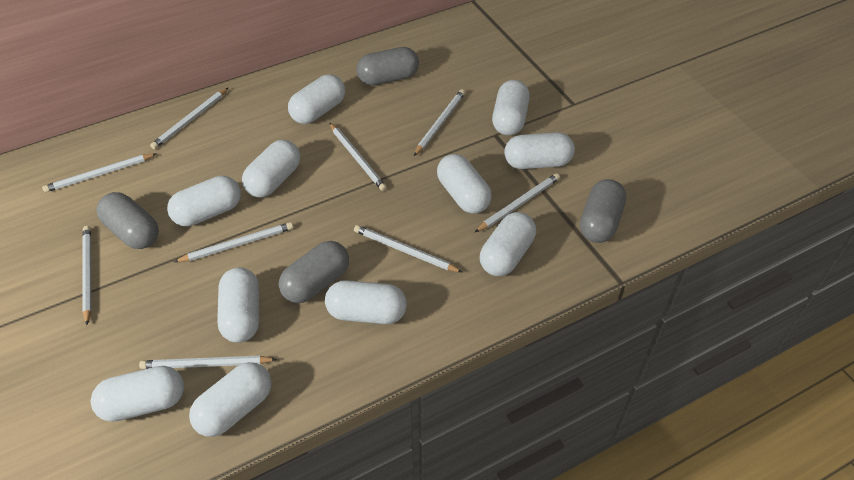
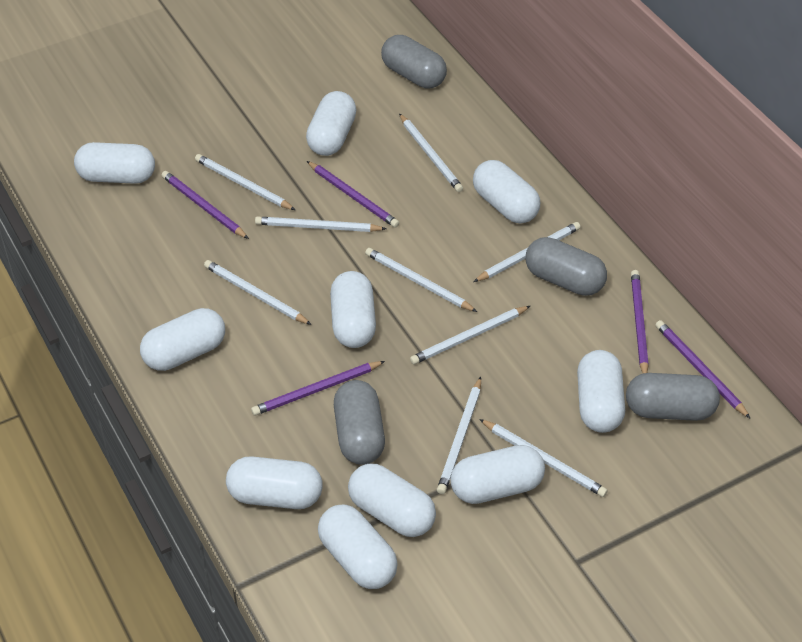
purple pencil: none = 0 -> [161,171,249,239] [251,361,385,416] [307,161,399,228] [631,270,649,373] [656,320,751,419] = 5
white capsule: [91,366,184,422] [167,176,241,226] [189,362,272,437] [217,267,259,343] [242,140,300,198] [288,74,345,124] [325,280,407,324] [437,154,492,214] [480,212,536,276] [492,80,530,135] [504,132,575,169] = 11 -> [74,142,155,184] [140,308,225,371] [226,456,323,509] [306,91,356,156] [318,505,398,589] [330,271,376,348] [348,464,436,537] [450,445,545,504] [473,160,540,223] [577,350,625,433] = 10

